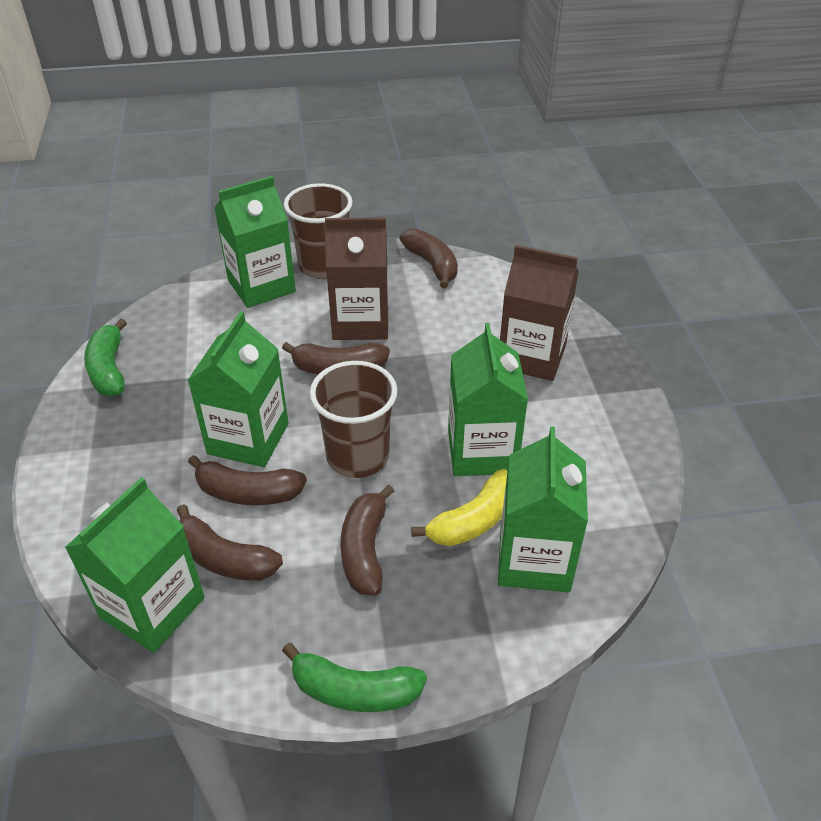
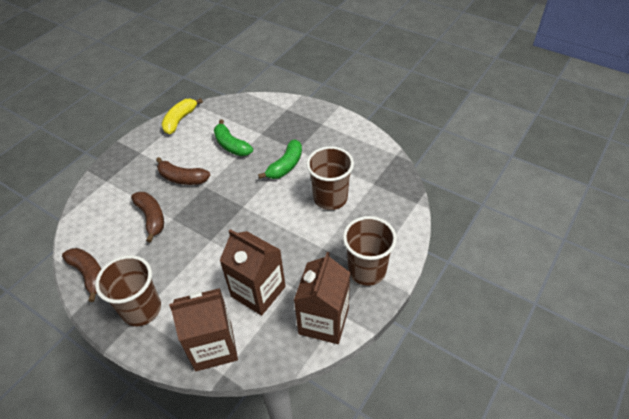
brown banana: [177,504,283,581] [188,455,307,505] [282,342,390,374] [341,484,394,595] [399,229,458,289] = 5 -> [62,248,101,302] [131,192,164,243] [156,157,210,185] = 3
brown carton: [325,217,388,340] [500,245,579,381] = 2 -> [169,288,238,371] [220,229,286,316] [294,252,350,344] = 3
brown cup: [284,183,353,279] [310,361,397,478] = 2 -> [95,255,161,326] [306,146,354,210] [343,216,397,286] = 3
green carton: [65,477,205,653] [188,311,288,467] [214,176,296,308] [448,323,528,476] [498,426,588,592] = 5 -> none = 0

